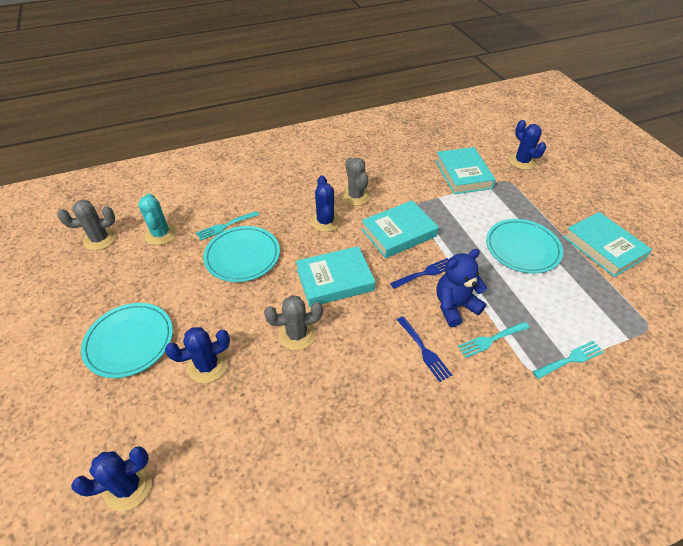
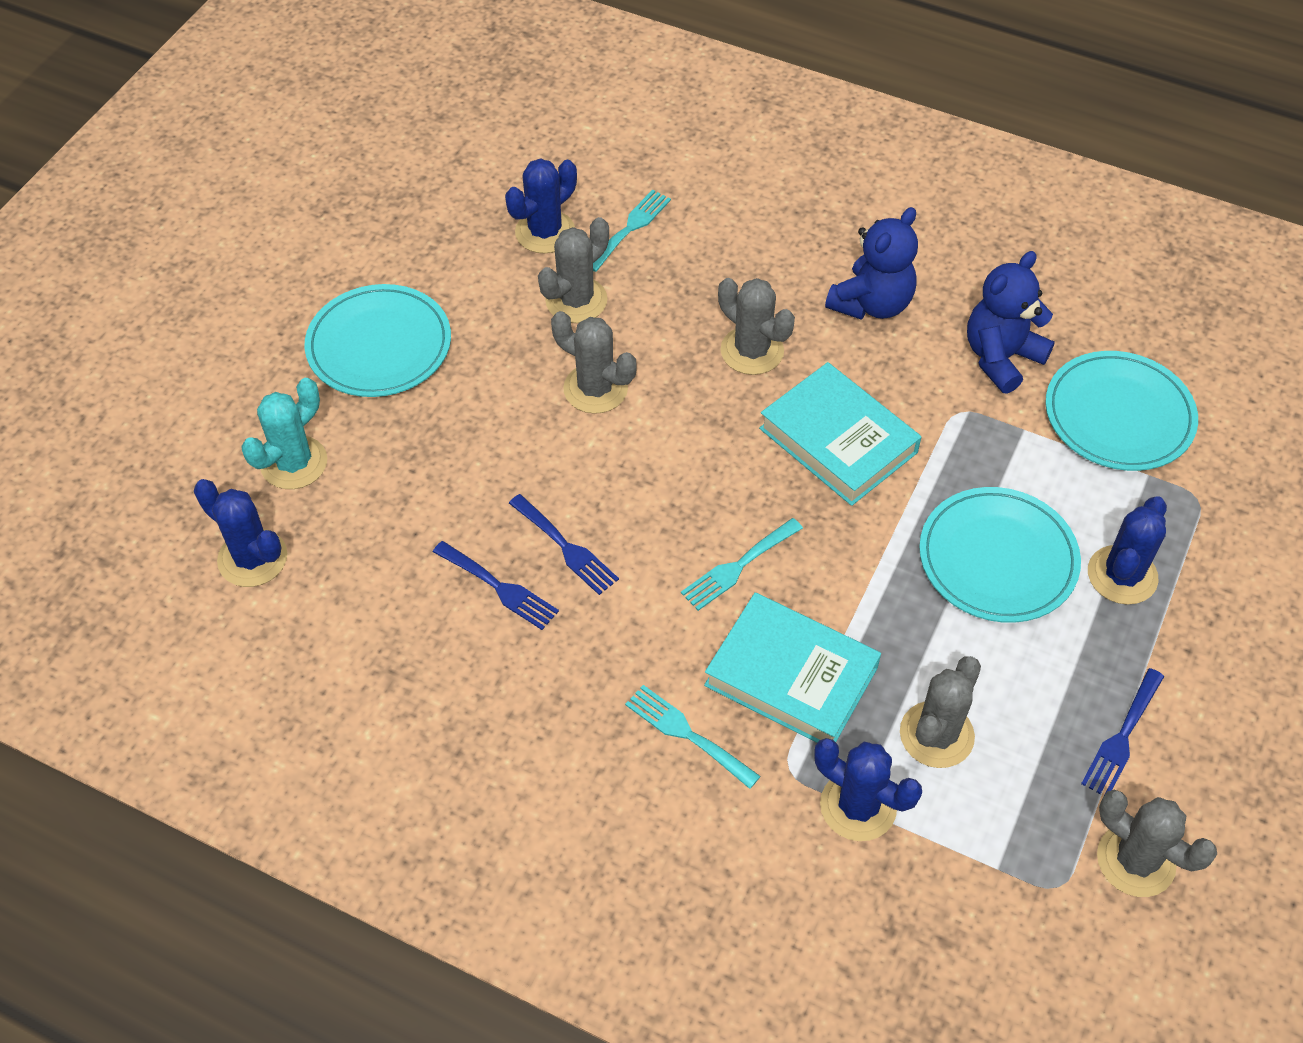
blue fork: [390,258,449,289] [397,316,452,382] = 2 -> [433,541,559,630] [509,494,619,595] [1081,668,1164,794] = 3
blue teddy bear: [436,249,487,327] = 1 -> [825,207,918,320] [967,251,1055,394] = 2
grey cactus: [57,200,116,251] [264,295,323,350] [341,157,371,206] = 3 -> [538,217,609,323] [551,311,637,414] [718,278,795,375] [900,656,981,768] [1097,790,1217,897] = 5
turquoise book: [296,246,376,307] [361,200,439,258] [436,147,496,194] [563,212,652,277] = 4 -> [704,592,881,743] [759,362,921,506] = 2

